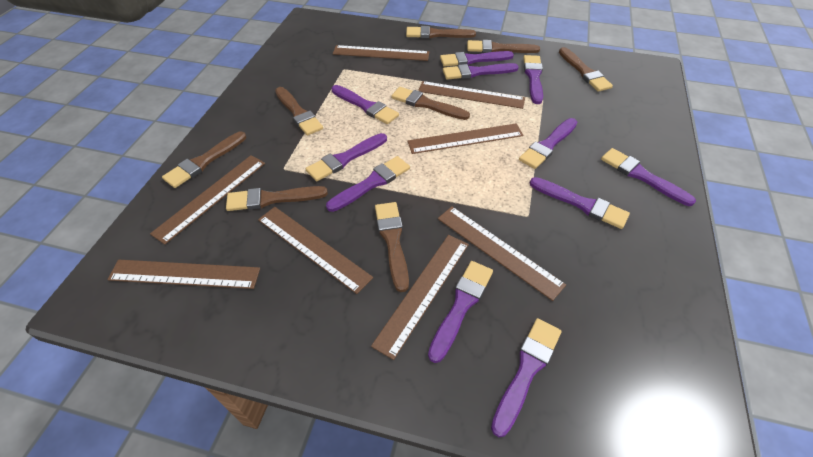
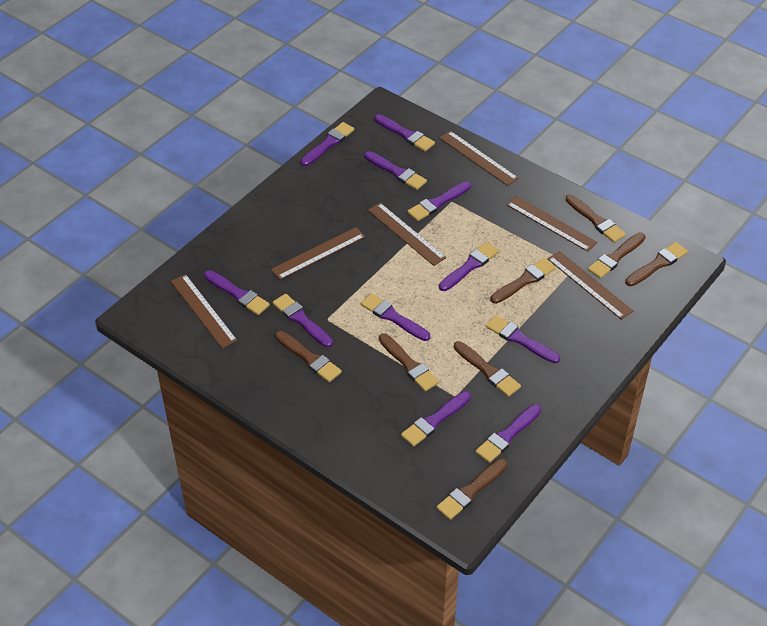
brown ruler: [107,260,260,289] [150,155,265,244] [258,207,373,294] [333,45,429,61] [371,235,469,360] [407,123,523,154] [418,81,525,109] [438,207,566,301] = 8 -> [171,274,238,348] [271,227,366,280] [368,203,446,266] [439,131,519,186] [506,196,597,252] [547,251,633,320] = 6

